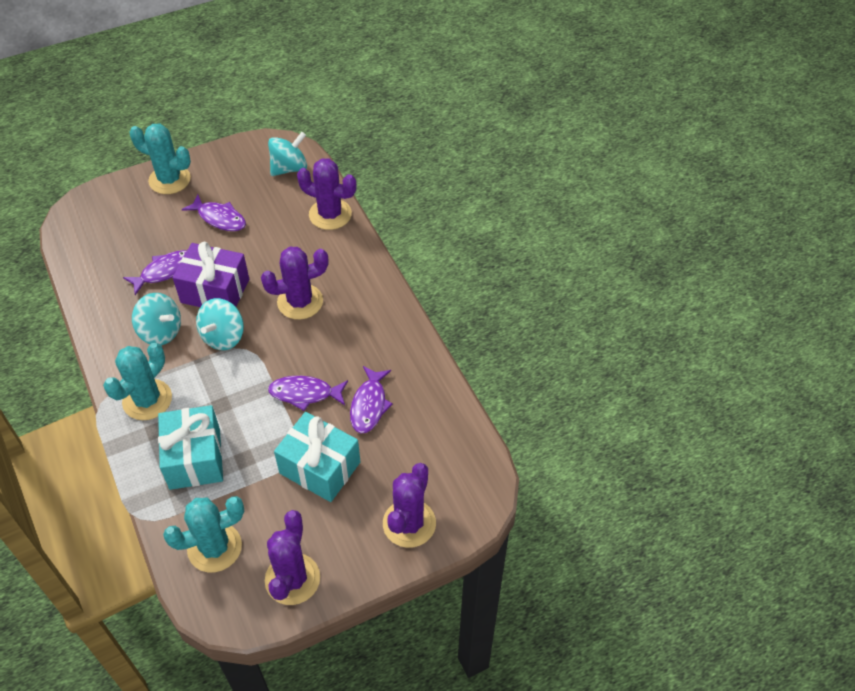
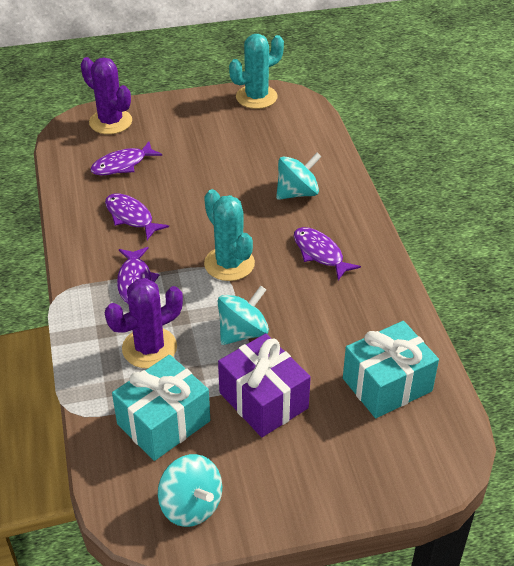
purple cactus: [261,247,328,320] [265,510,320,605] [297,158,357,230] [383,463,436,548] = 4 -> [81,57,132,134] [105,278,183,369] = 2
turquoise cactus: [103,343,172,420] [129,124,191,194] [163,496,244,572] = 3 -> [204,189,255,281] [229,34,284,109] = 2

